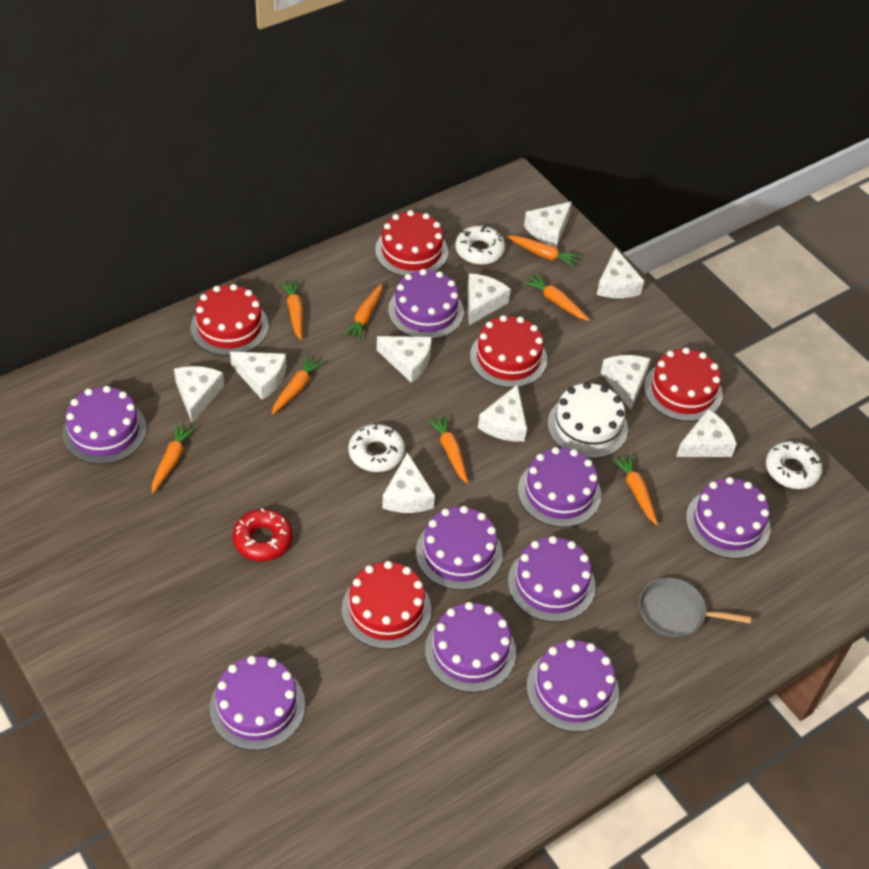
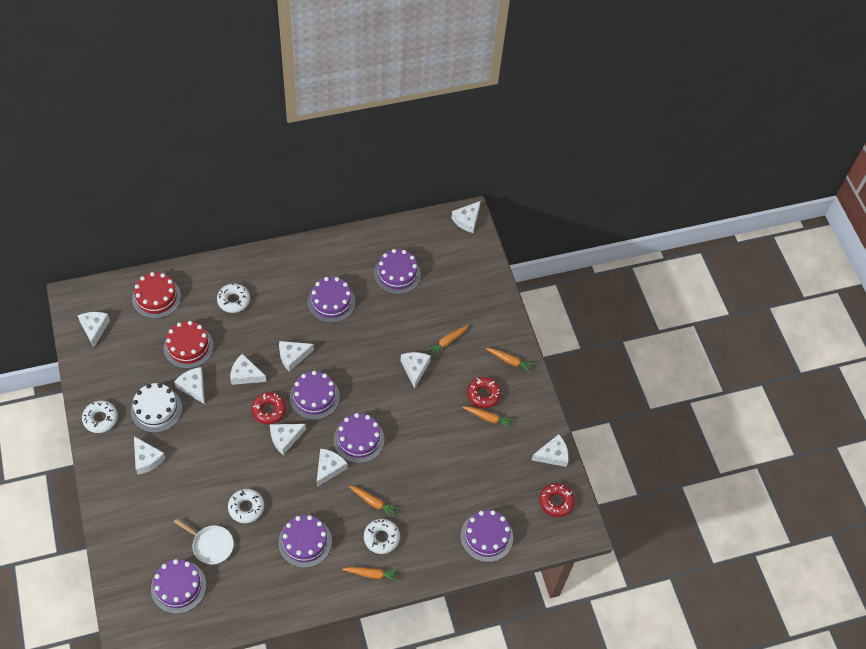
grey pan: [639,578,751,638] = 1 -> none = 0
orange carrot: [152,423,195,493] [272,354,324,415] [280,280,303,340] [343,283,382,341] [428,415,468,484] [506,235,580,267] [524,273,590,321] [612,453,658,525] = 8 -> [342,567,399,582] [348,486,399,518] [427,324,469,357] [462,406,514,429] [485,348,535,373] = 5
purple cake: [62,386,147,464] [210,656,305,751] [388,269,464,339] [416,506,503,590] [425,602,516,693] [508,536,596,622] [518,447,601,527] [526,639,619,732] [686,477,770,559] = 9 -> [151,559,206,614] [278,515,332,568] [290,371,340,420] [308,277,355,323] [334,413,385,463] [374,249,421,294] [461,510,513,562] = 7
red cake: [191,284,269,356] [342,561,431,649] [375,210,448,277] [470,315,547,388] [644,347,723,422] = 5 -> [132,272,181,319] [164,321,213,369] = 2
red donut: [233,508,293,561] = 1 -> [251,392,286,424] [467,377,501,408] [539,483,575,517] = 3
white donut: [348,424,405,472] [455,226,505,265] [766,441,823,489] = 3 -> [82,401,118,433] [217,283,250,313] [228,489,264,523] [364,519,400,554] = 4
white pan: none = 0 -> [174,519,234,564] = 1

